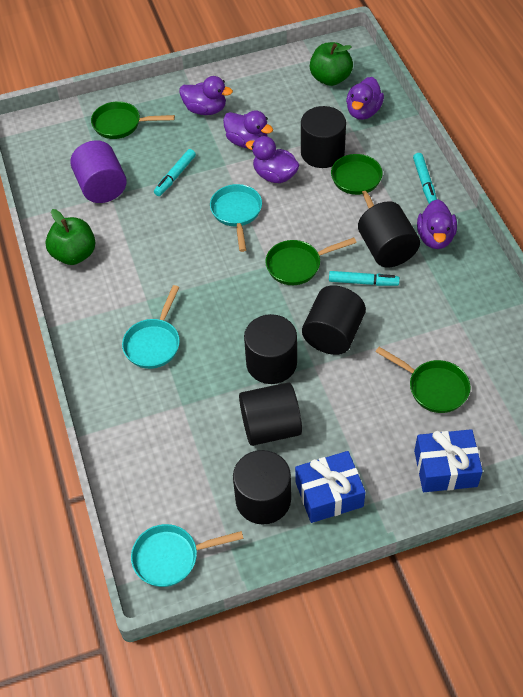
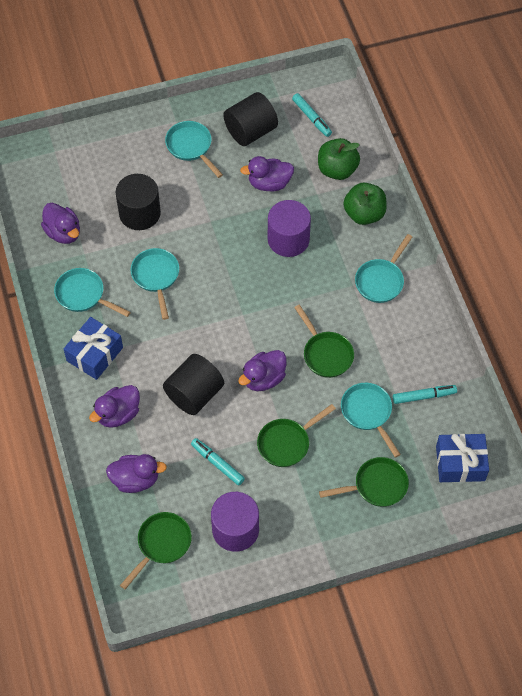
black cylinder: [233,450,291,524] [239,382,302,446] [244,314,297,384] [301,106,346,168] [302,285,366,355] [358,201,420,267] = 6 -> [116,174,161,230] [163,354,224,415] [223,92,278,146] = 3
purple cylinder: [70,140,127,203] = 1 -> [211,492,259,552] [268,200,311,257] = 2
turquoise pan: [122,285,180,369] [131,524,244,587] [210,184,262,252] = 3 -> [54,268,131,317] [131,248,179,320] [165,121,223,178] [341,383,401,458] [355,234,412,303] = 5

